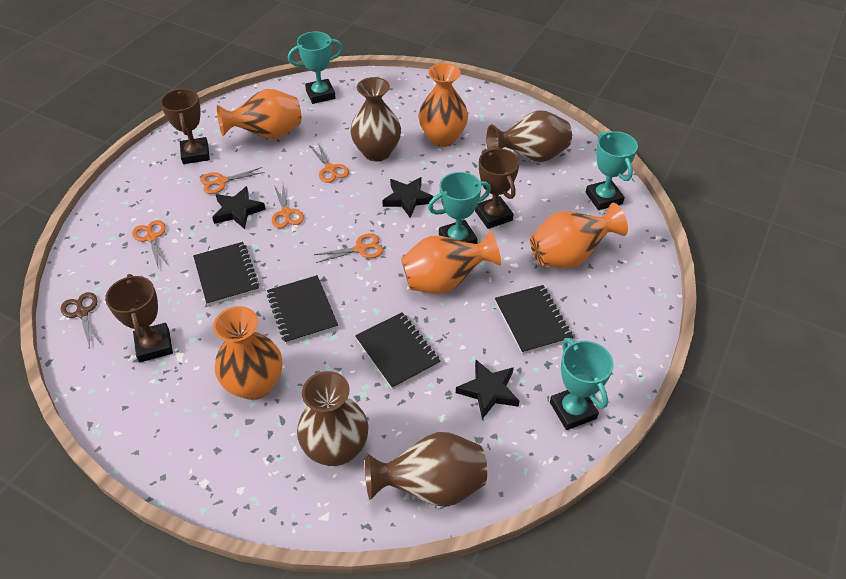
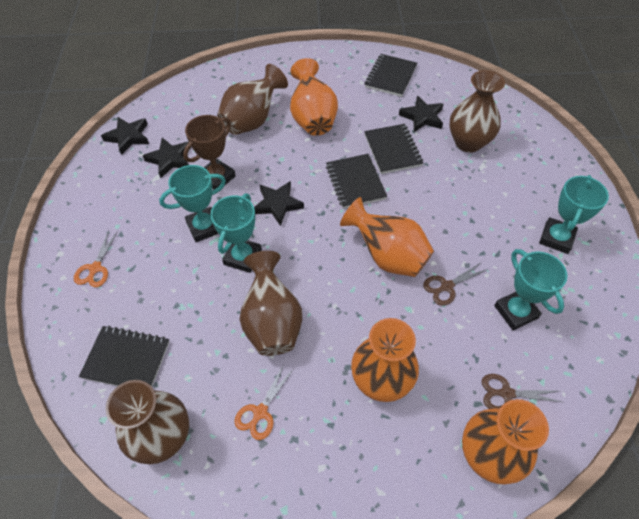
black star: [212,186,266,229] [382,177,434,218] [456,360,519,419] = 3 -> [101,117,149,155] [143,137,191,178] [254,181,304,226] [399,95,443,132] = 4
brown scissors: [61,292,102,348] = 1 -> [423,262,488,306] [482,374,562,409] = 2
brown trophy: [105,274,173,362] [160,89,210,164] [475,148,520,229] = 3 -> [183,115,236,189] = 1
orange scissors: [132,220,168,267] [200,167,265,194] [272,185,304,228] [310,143,349,183] [314,233,383,263] = 5 -> [74,230,118,287] [234,364,293,440] = 2
orange vase: [213,306,282,400] [217,89,301,139] [401,230,501,294] [418,63,468,147] [530,203,628,268] = 5 -> [290,58,338,136] [340,197,434,277] [351,318,419,402] [462,399,549,485] = 4

